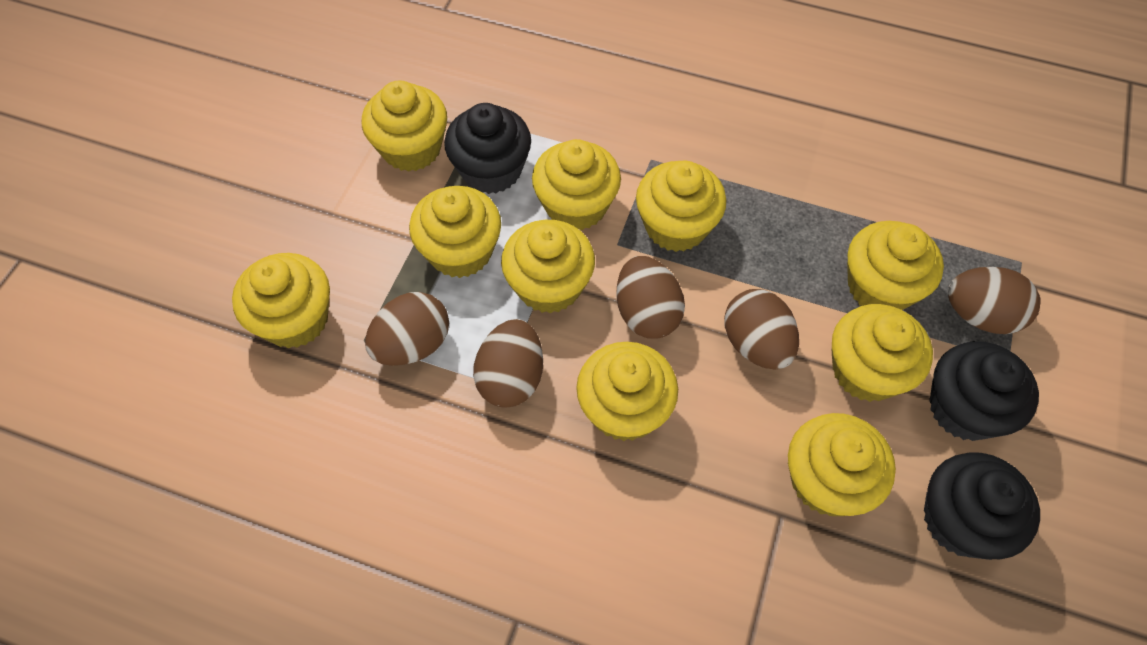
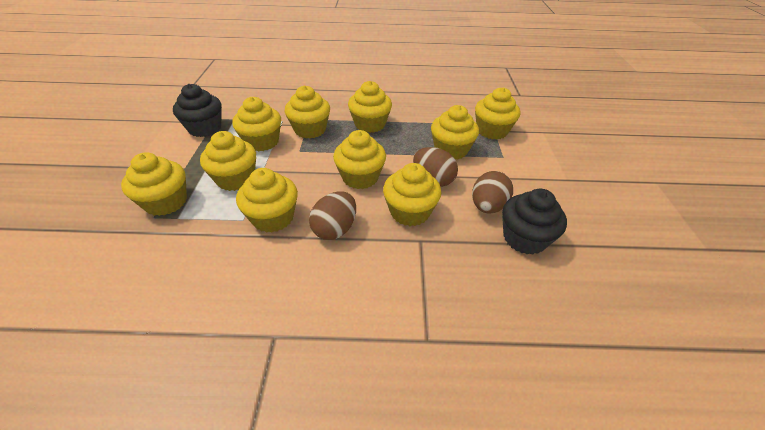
black cupcake: [444,103,531,194] [924,452,1040,560] [930,341,1039,441] = 3 -> [173,84,222,137] [502,189,567,255] = 2
brown egg: [365,292,449,366] [473,319,543,408] [616,256,685,339] [724,289,799,370] [948,267,1041,334] = 5 -> [309,191,356,240] [413,147,458,187] [472,171,513,213] = 3

